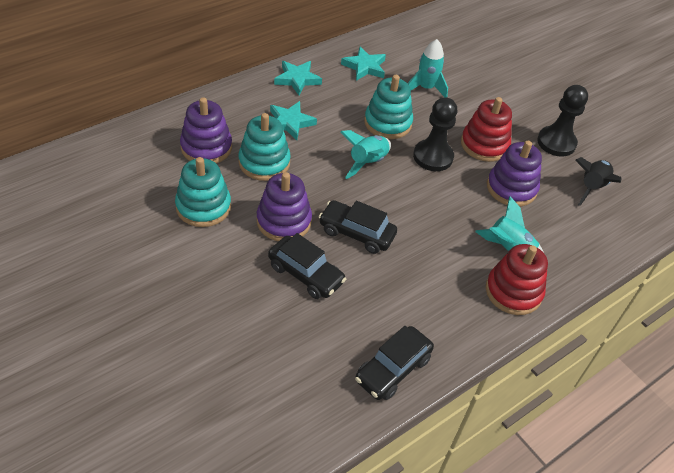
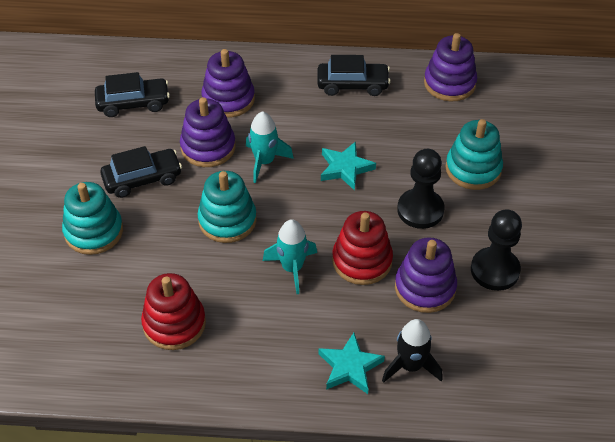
purple stacking toy: [180,97,232,164] [256,172,312,241] [487,141,542,206] = 3 -> [180,97,236,167] [201,49,255,118] [395,237,457,313] [424,33,477,101] = 4
turquoise rocket: [340,130,391,179] [408,39,448,98] [475,196,544,253] = 3 -> [246,111,294,183] [263,219,317,294] = 2
turquoise star: [270,101,317,140] [274,61,322,95] [341,47,386,81] = 3 -> [318,333,385,394] [321,141,376,191] = 2

